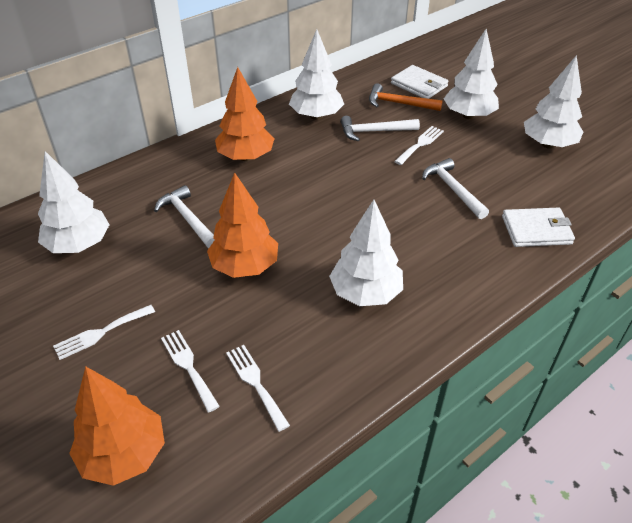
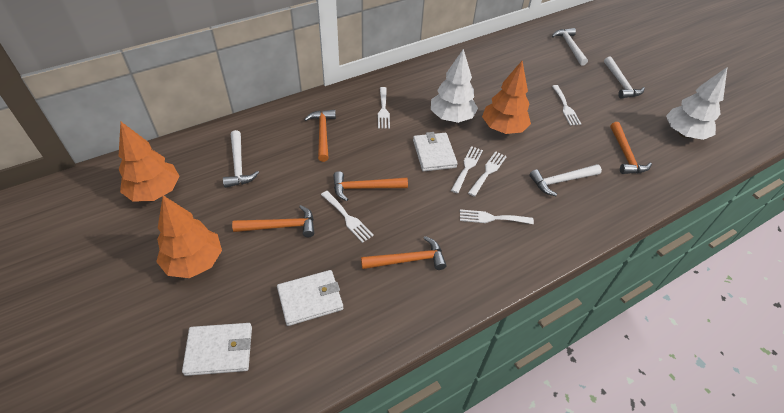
orange hammer: [369,83,443,111] = 1 -> [232,205,314,237] [304,110,336,162] [333,171,408,201] [361,236,447,270] [610,122,652,174] = 5
white fork: [53,305,155,360] [161,330,220,412] [226,345,290,432] [394,126,444,165] = 4 -> [321,191,374,243] [378,87,390,129] [451,146,483,193] [460,209,534,224] [468,151,507,197] [552,85,581,126] = 6
white hammer: [154,185,214,248] [341,116,420,141] [422,158,489,219] = 3 -> [223,130,259,188] [529,164,602,196] [552,28,588,66] [604,57,645,99] = 4
white tree: [38,151,110,253] [289,29,344,120] [329,200,403,306] [444,29,499,119] [524,55,583,149] = 5 -> [431,49,478,123] [666,67,727,140] = 2
white wallet: [391,65,449,99] [502,208,575,247] = 2 -> [182,323,252,376] [277,270,343,326] [413,132,458,171] = 3

